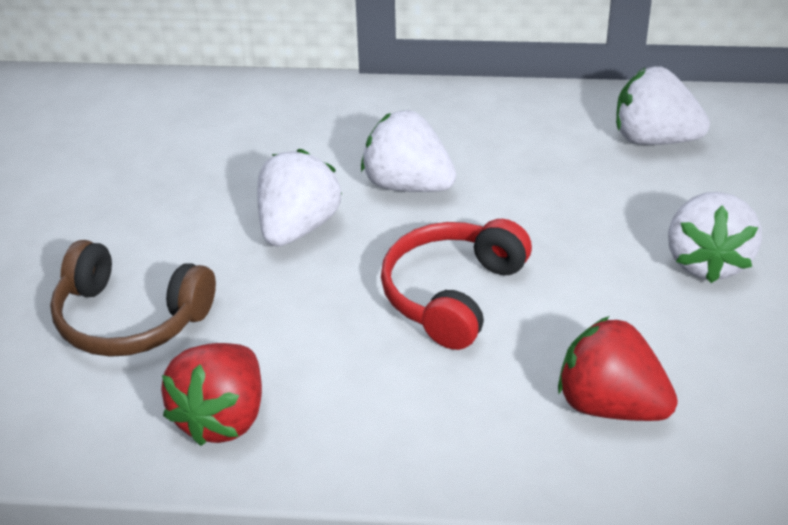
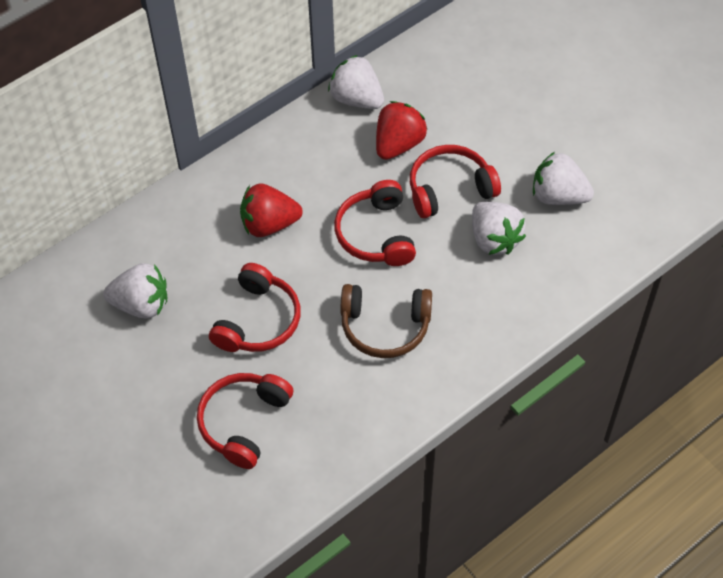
red headphones: [381,219,532,350] = 1 -> [197,373,293,469] [209,263,300,352] [334,180,416,266] [410,145,501,218] = 4

